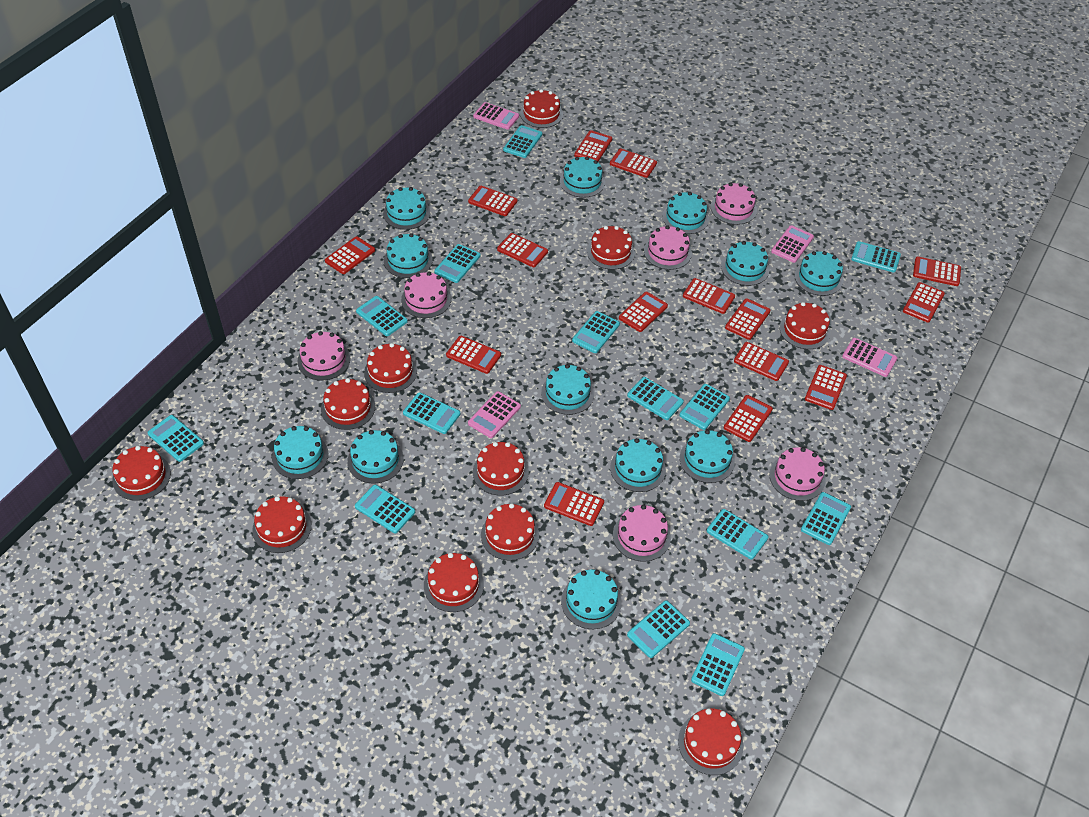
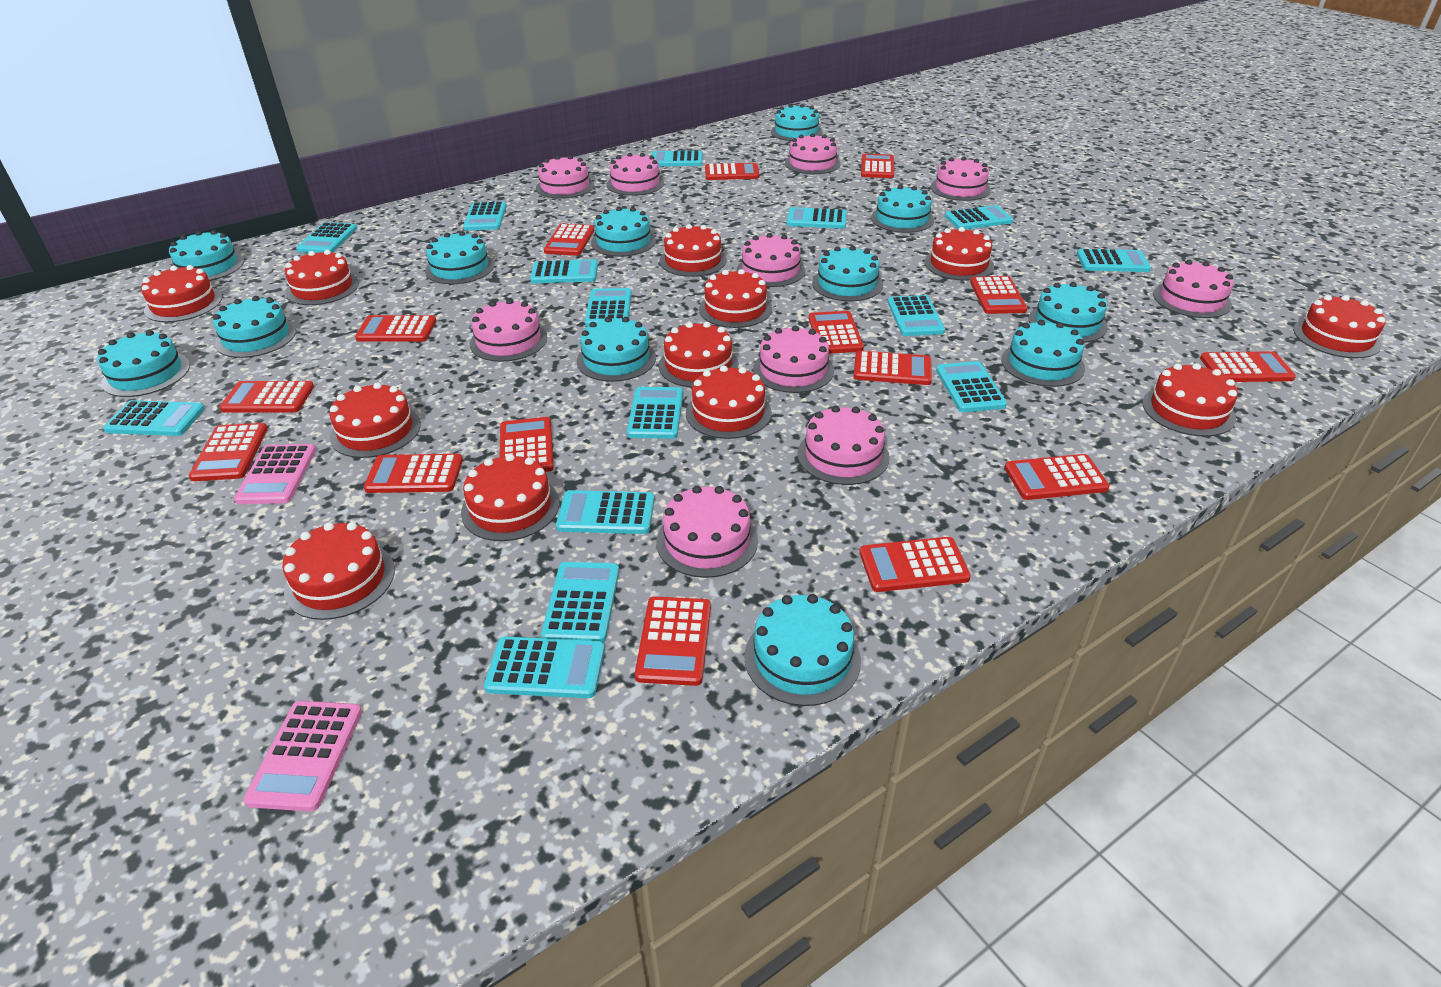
pink cake: [297,331,350,380] [401,272,451,318] [613,505,671,562] [644,225,692,270] [711,183,757,225] [769,447,826,501] = 6 -> [469,299,547,362] [536,155,594,199] [607,153,664,196] [656,486,758,578] [737,233,805,287] [753,326,834,393] [785,133,841,174] [797,406,890,485] [931,157,991,201] [1153,260,1234,318] = 10
pink calculator: [468,391,521,438] [473,102,519,130] [771,225,814,263] [842,338,897,377] = 4 -> [234,444,316,504] [243,701,362,812] = 2
red cake: [112,446,171,501] [252,496,312,553] [321,378,375,430] [364,343,417,393] [424,553,484,612] [473,442,529,496] [481,503,539,561] [520,89,563,128] [587,226,635,270] [678,708,744,775] [780,302,830,349] = 11 -> [141,265,222,322] [282,522,395,620] [284,250,359,305] [329,382,421,458] [461,454,559,541] [659,322,739,388] [660,224,727,277] [686,366,772,439] [699,269,772,328] [924,227,994,281] [1142,363,1238,437] [1293,295,1386,358] = 12
turquoise calculator: [147,415,204,462] [355,485,415,533] [356,296,408,336] [403,392,460,434] [434,244,481,283] [503,125,542,158] [572,311,620,353] [627,377,684,420] [627,600,690,658] [680,384,730,430] [691,633,745,696] [707,509,768,559] [801,492,851,545] [851,241,901,273] = 14 -> [103,400,205,436] [296,222,357,253] [463,201,507,230] [484,636,605,698] [530,259,598,283] [541,562,619,642] [556,490,655,534] [585,288,632,327] [627,387,683,439] [651,150,703,166] [787,207,847,229] [888,295,945,336] [936,361,1007,412] [945,205,1013,230] [1077,249,1151,272] = 15

